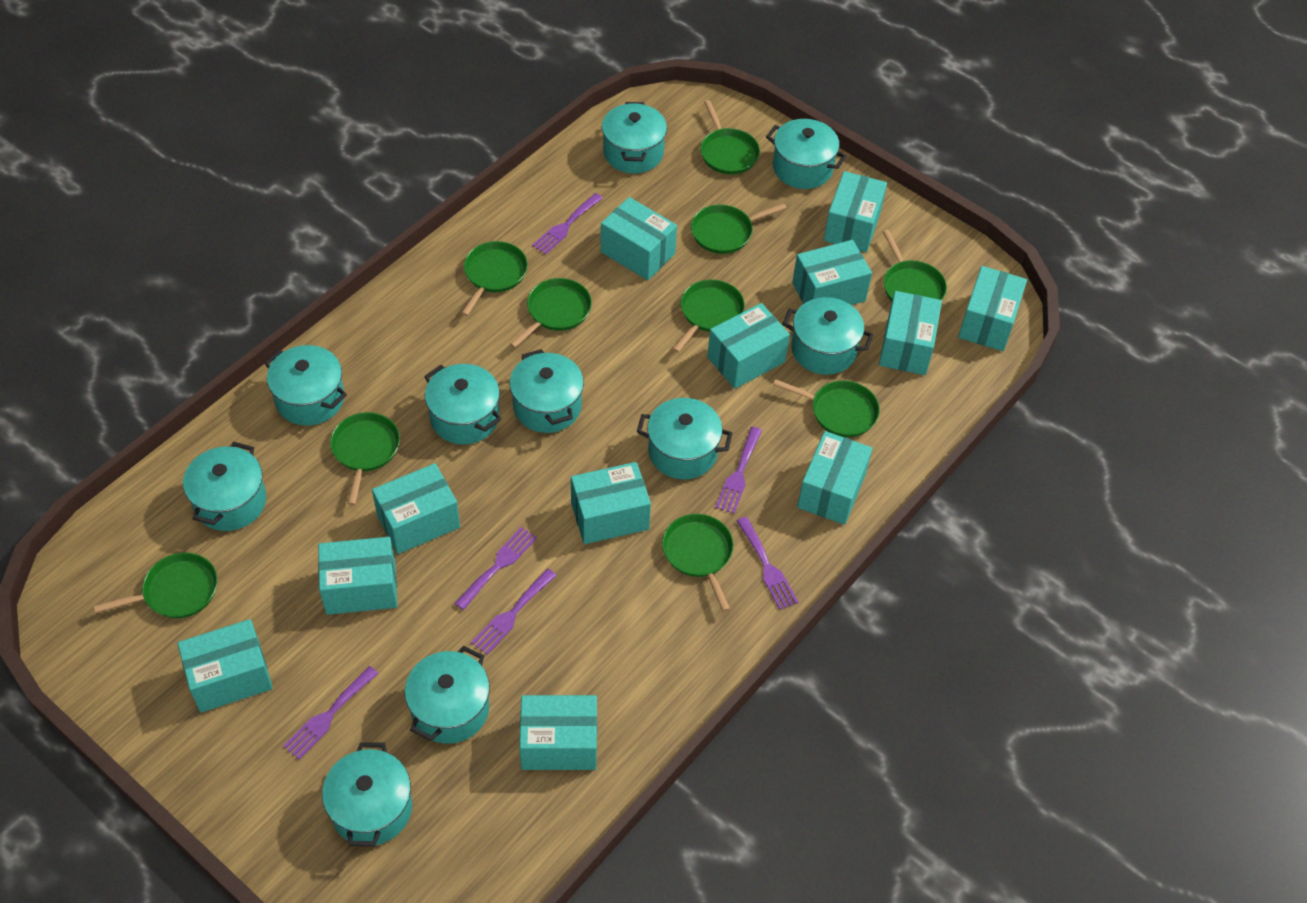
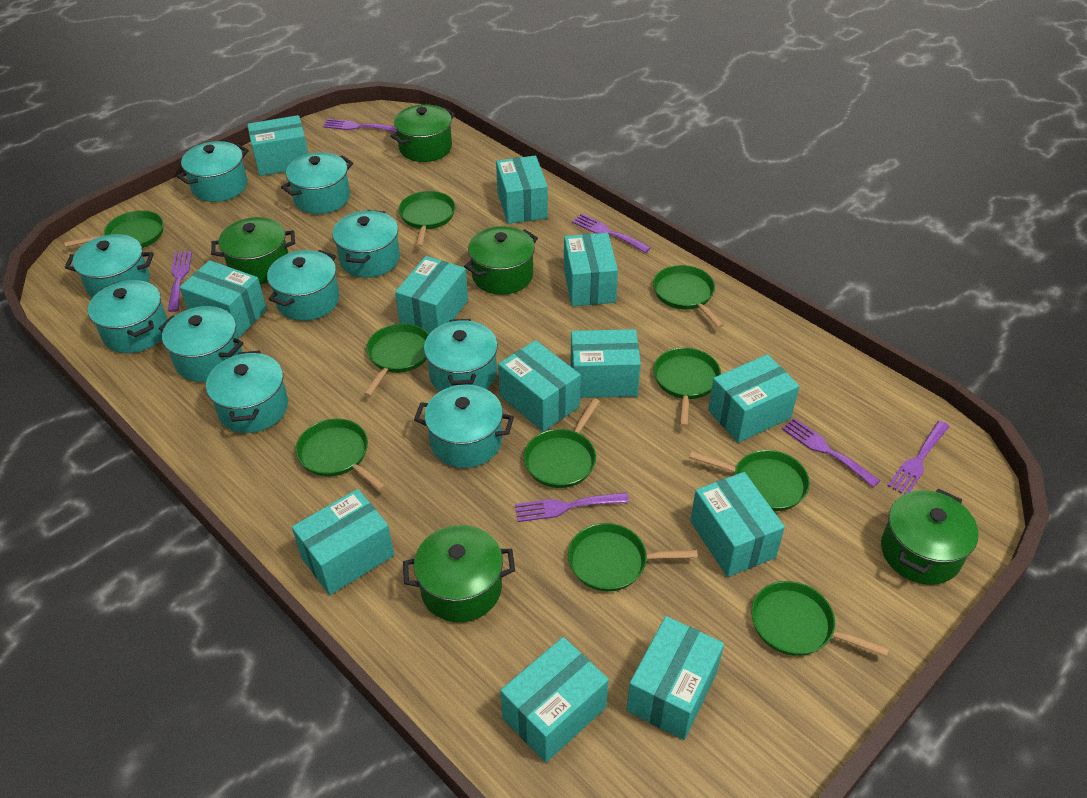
green pot: none = 0 -> [211,217,295,284] [390,104,455,162] [403,525,515,622] [464,226,538,295] [881,489,979,585] = 5

